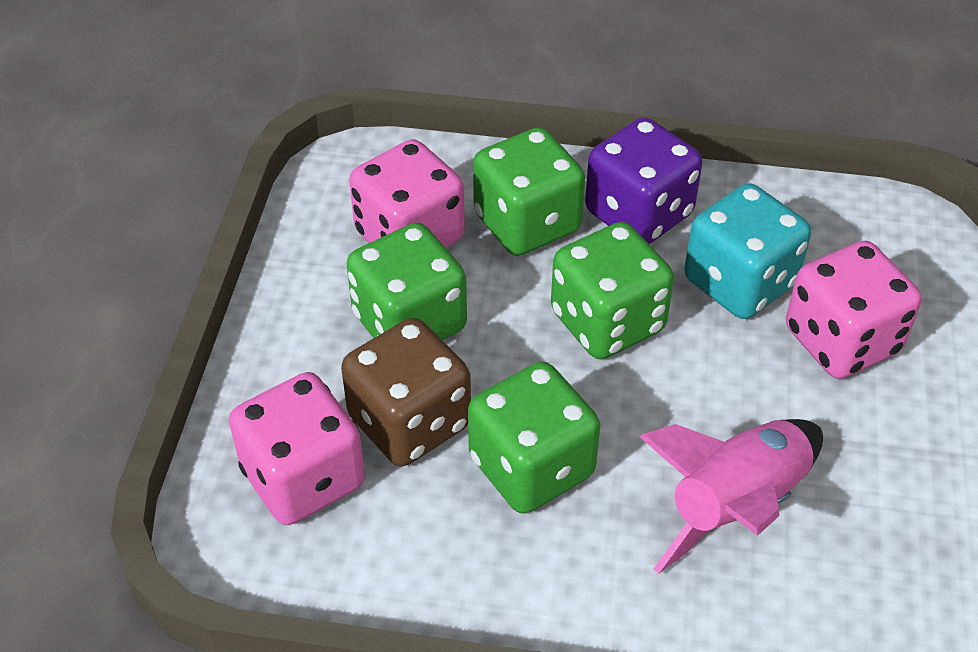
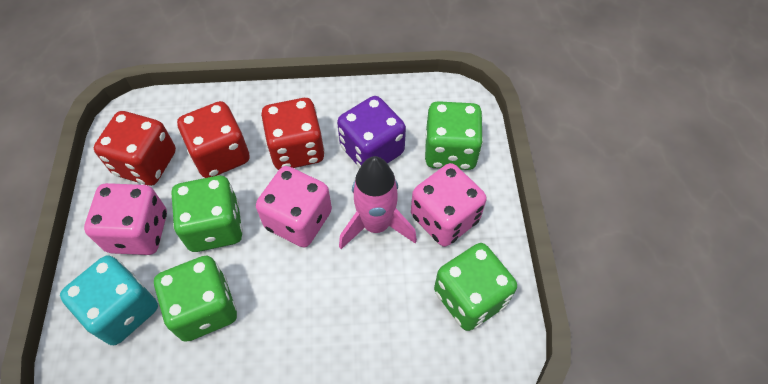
brown dice: [341,318,471,466] = 1 -> none = 0
red dice: none = 0 -> [94,111,176,186] [177,101,250,178] [261,98,325,170] = 3

